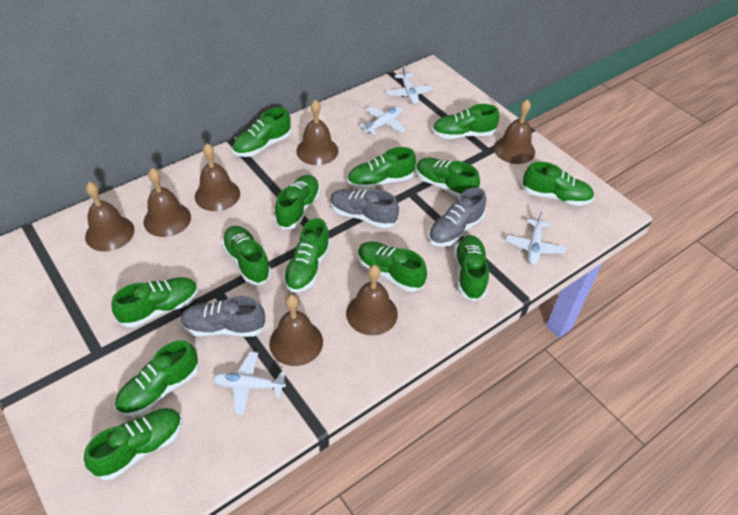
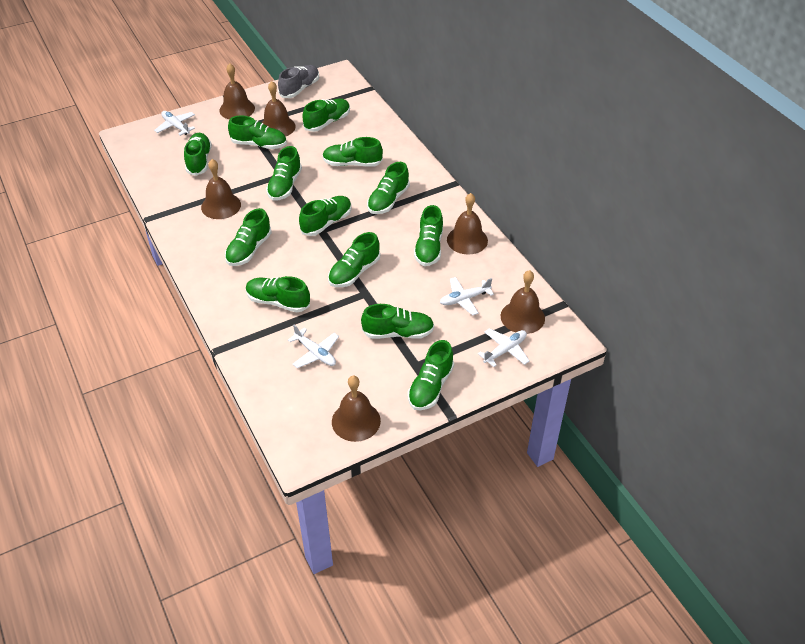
brown bell: [85,182,135,251] [144,168,191,237] [195,144,240,211] [269,294,323,366] [296,100,338,165] [346,265,398,335] [494,99,535,164] = 7 -> [201,159,241,219] [219,63,255,119] [262,81,296,137] [332,375,381,442] [447,193,488,255] [501,270,545,334] = 6
grey shoe: [180,296,266,337] [330,189,399,228] [428,187,486,247] = 3 -> [278,65,319,98] = 1

